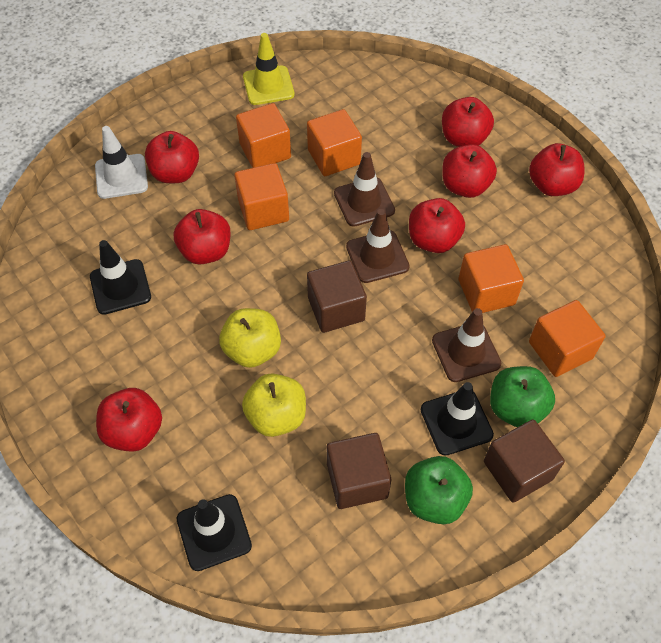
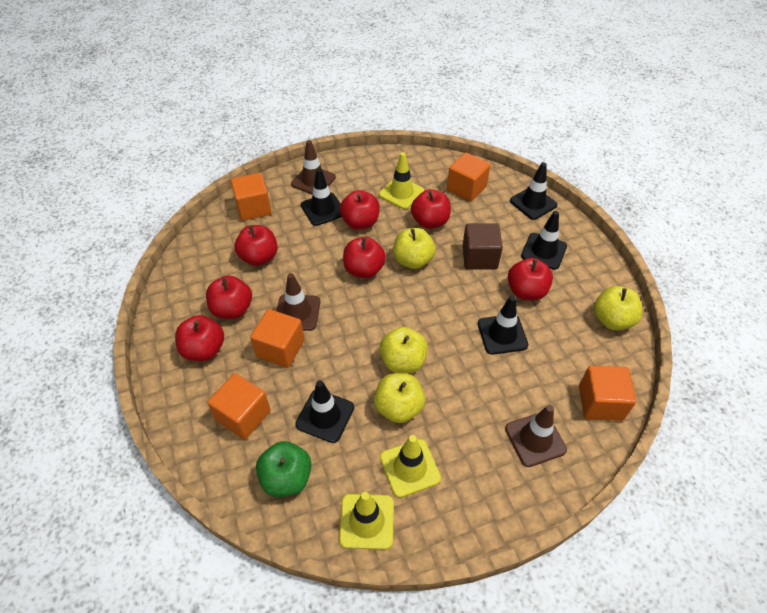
black traffic cone: [90,240,151,315] [177,494,252,571] [421,382,494,456] = 3 -> [295,380,354,443] [301,169,342,226] [478,296,528,355] [510,162,558,220] [521,211,567,270] = 5
brown cube: [307,260,367,333] [327,433,391,509] [484,420,565,503] = 3 -> [462,223,503,270] = 1
green apple: [405,456,473,524] [490,366,555,427] = 2 -> [256,441,312,497] = 1
white traffic cone: [95,126,148,199] = 1 -> none = 0
yellow apple: [219,308,281,368] [242,373,306,437] = 2 -> [374,373,425,423] [380,327,428,373] [393,228,436,269] [594,286,642,330] = 4
yellow traffic cone: [243,33,295,105] = 1 -> [339,492,394,550] [379,152,424,209] [380,435,441,498] = 3

